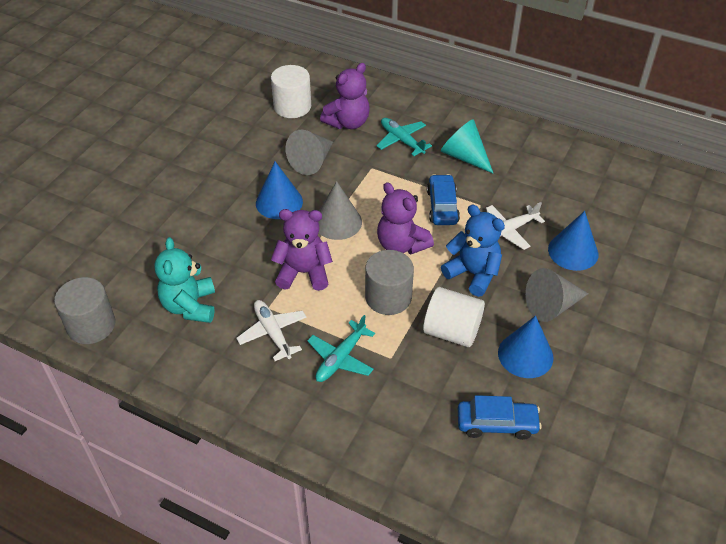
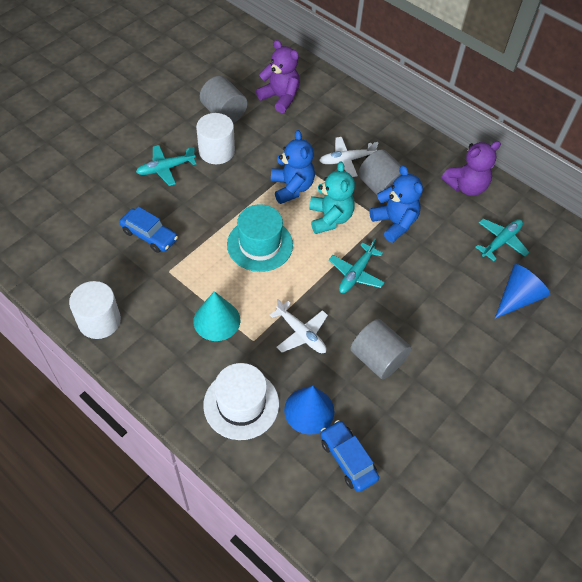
blue cone: [256,161,303,219] [498,316,553,378] [548,211,598,271] = 3 -> [284,386,334,435] [495,264,550,319] = 2
blue teddy bear: [441,205,505,297] = 1 -> [271,130,315,204] [370,165,423,243] = 2
grey cone: [286,130,333,175] [318,181,362,240] [525,268,588,322] = 3 -> none = 0
grey cylinder: [54,277,115,344] [365,250,414,315] = 2 -> [200,76,247,123] [350,319,411,379] [358,149,409,195] = 3
purple teddy bear: [271,209,333,291] [320,63,370,129] [377,182,434,254] = 3 -> [256,40,300,113] [442,141,501,196] = 2
turquoise hat: none = 0 -> [227,204,293,272] = 1
turquoise plane: [307,315,375,382] [376,118,432,156] = 2 -> [136,145,196,186] [329,239,385,293] [475,219,530,261] = 3
white hat: none = 0 -> [203,363,279,440] = 1

